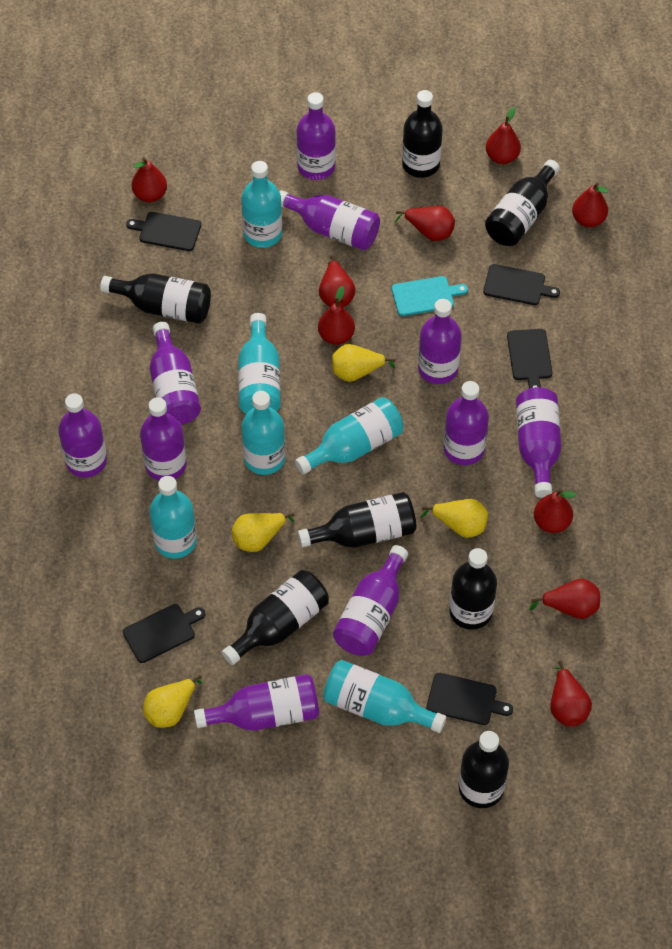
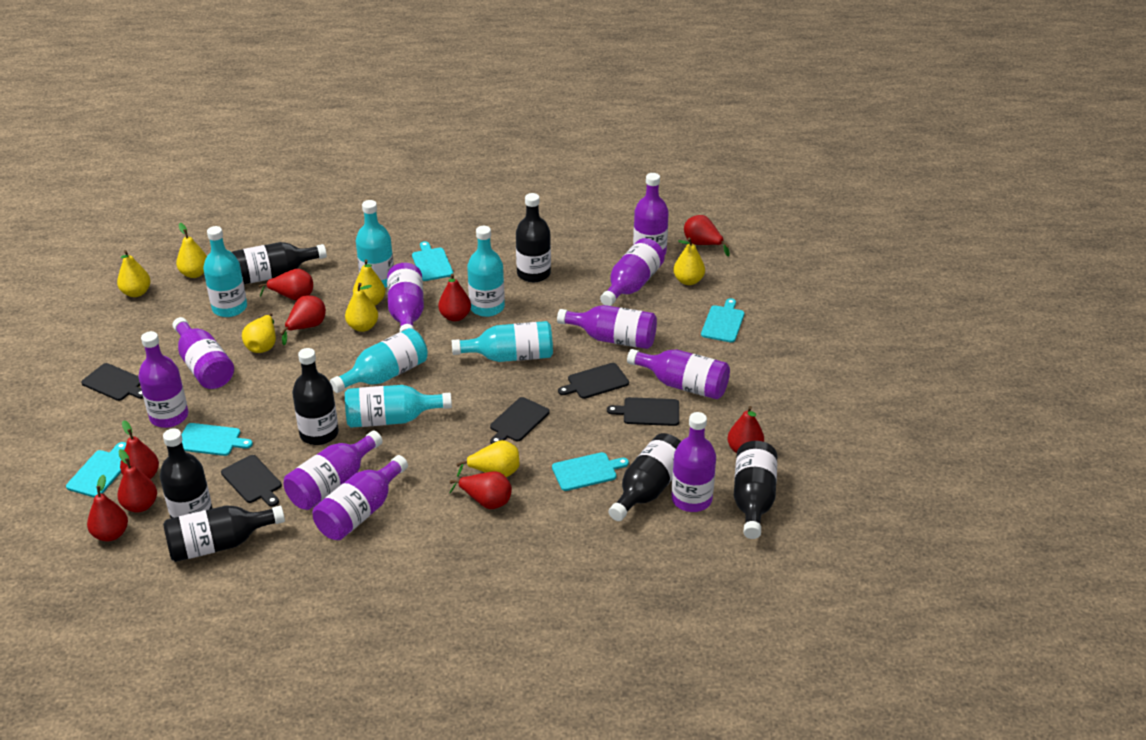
turquoise cutting board: [392,276,468,316] = 1 -> [66,442,127,497] [181,423,253,456] [412,241,453,281] [552,452,629,491] [701,298,745,343] = 5
yellow pear: [143,675,202,728] [231,513,295,552] [332,344,395,382] [421,499,488,538] = 4 -> [117,250,151,297] [176,223,207,278] [242,313,276,353] [345,283,378,332] [353,259,385,306] [456,440,520,477] [673,238,705,285] = 7

